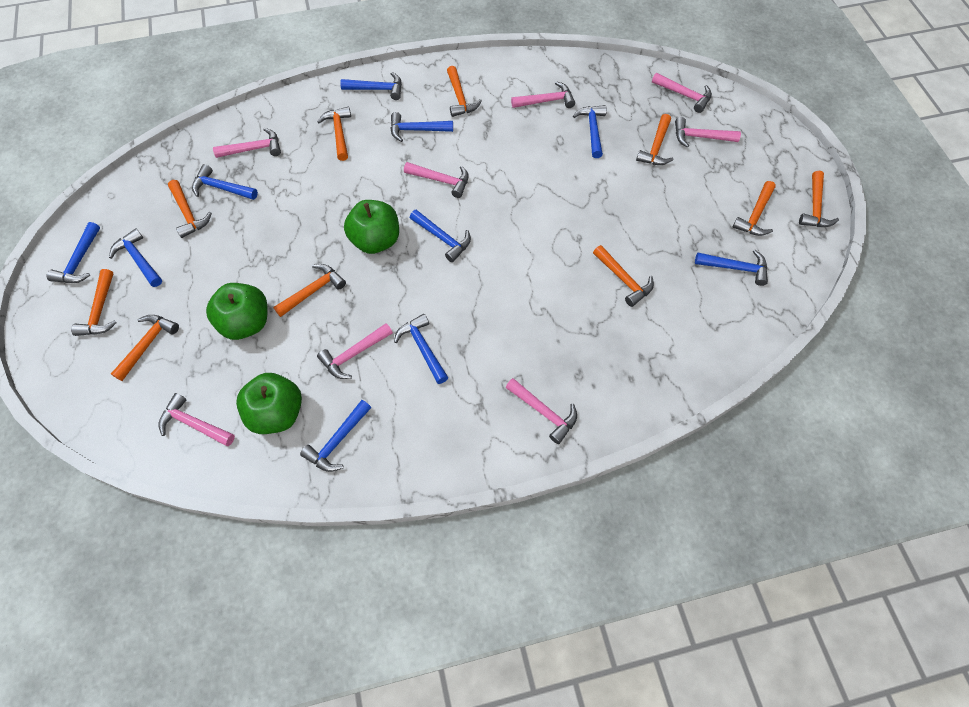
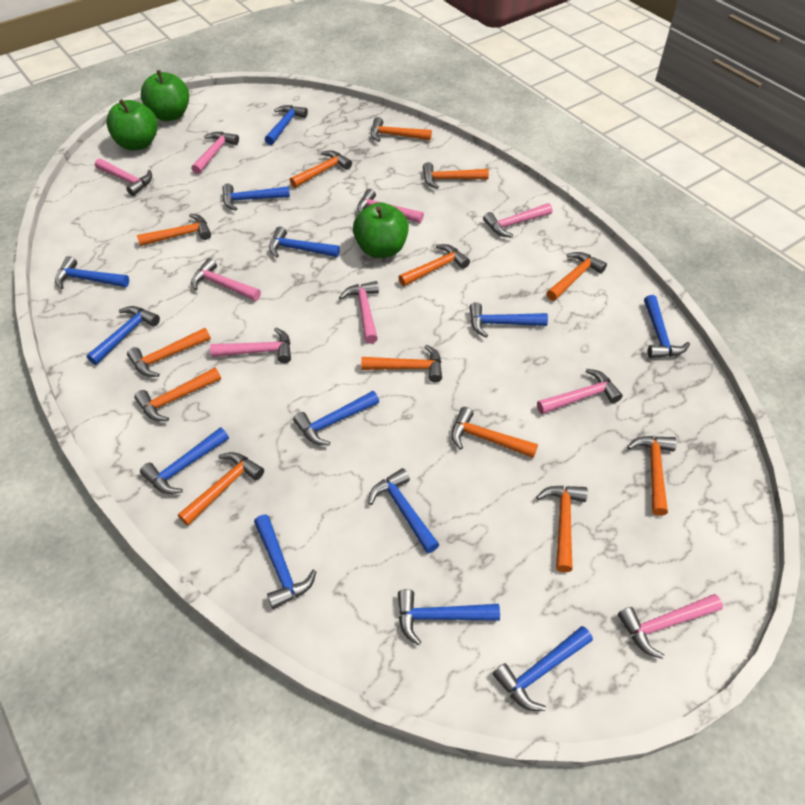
blue hammer: [47,222,100,283] [109,228,162,287] [192,164,258,200] [300,400,371,472] [340,72,402,100] [391,112,453,142] [394,314,448,384] [410,210,471,262] [573,105,607,158] [695,250,768,286] = 10 -> [55,256,129,289] [86,306,160,365] [140,427,229,494] [222,184,290,211] [254,515,317,609] [265,105,308,145] [269,227,340,258] [293,391,379,446] [368,468,440,553] [398,589,500,645] [469,302,548,338] [493,626,593,711] [644,295,690,358] = 13
orange hammer: [71,269,117,336] [111,315,179,381] [168,180,212,238] [273,264,346,317] [317,107,351,161] [447,66,482,117] [593,245,654,307] [636,114,674,165] [733,181,776,236] [799,171,839,227] = 10 -> [127,328,211,377] [134,367,221,421] [137,214,211,246] [178,452,264,526] [290,151,352,188] [361,345,442,382] [371,117,432,142] [398,244,470,286] [423,162,489,189] [451,407,538,458] [536,486,588,573] [546,252,607,301] [627,436,677,516] = 13
pink hammer: [158,393,235,446] [213,128,281,158] [317,323,393,379] [404,162,469,198] [505,378,577,444] [511,81,575,108] [652,73,712,113] [675,117,741,148] = 8 -> [95,158,152,196] [191,132,239,174] [191,258,261,301] [210,327,291,363] [339,281,379,344] [357,189,424,223] [483,203,552,238] [537,369,623,414] [618,594,723,659] = 9

